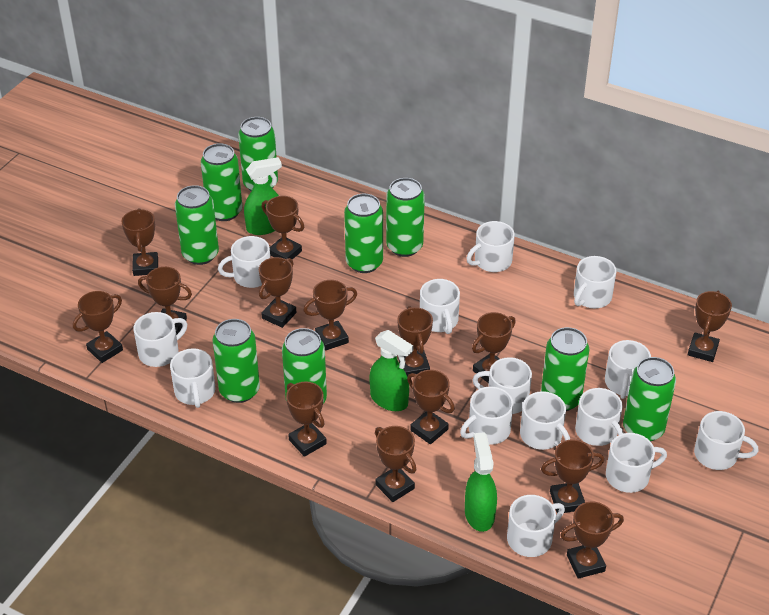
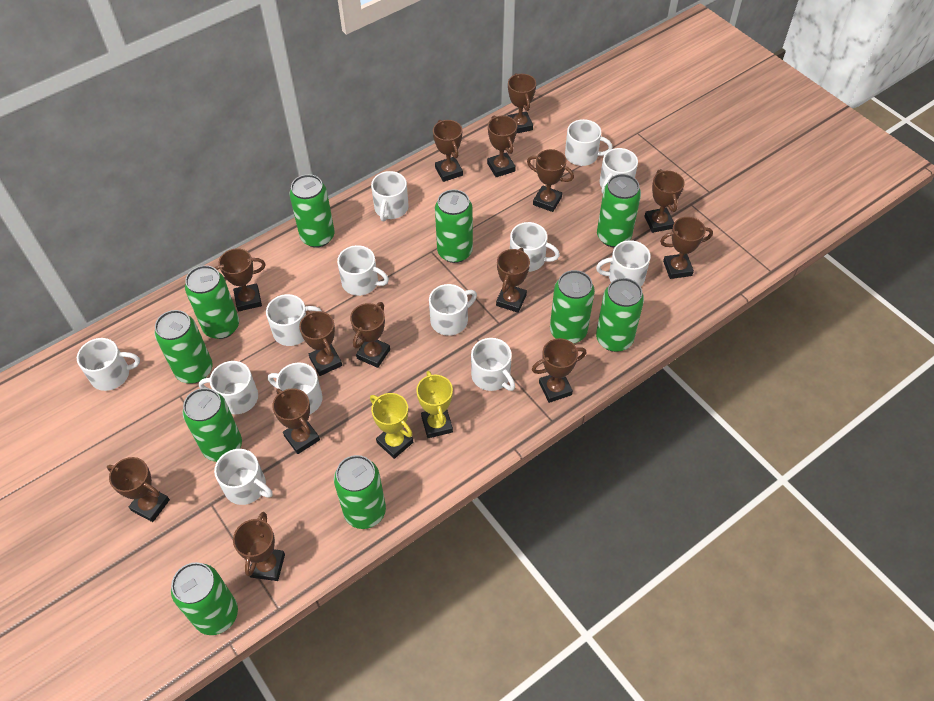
green can: [175,185,219,265] [201,143,242,221] [213,319,260,403] [238,117,278,191] [282,328,327,403] [344,194,383,273] [386,178,425,257] [541,327,589,411] [623,357,676,441] = 9 -> [155,310,213,383] [171,562,238,635] [183,388,242,462] [185,265,239,339] [289,174,335,248] [334,455,386,529] [435,189,473,263] [550,270,595,343] [596,278,644,352] [597,174,641,247] = 10
green spray bottle: [244,157,282,235] [369,330,413,411] [465,432,497,532] = 3 -> none = 0
white mug: [133,312,187,367] [170,348,215,408] [218,236,270,288] [420,279,460,334] [460,386,514,445] [466,221,515,272] [473,357,532,414] [507,495,565,557] [520,391,570,450] [574,256,616,308] [575,388,623,446] [605,340,651,399] [606,433,667,493] [694,411,758,470] = 14 -> [77,338,140,391] [199,361,258,414] [214,449,273,505] [266,294,322,346] [268,363,323,414] [337,245,389,296] [371,171,409,221] [429,284,477,336] [471,338,515,391] [510,222,560,272] [565,119,613,166] [596,240,651,287] [600,148,638,193] = 13
yellow trophy: none = 0 -> [370,393,413,459] [416,371,453,438] = 2

